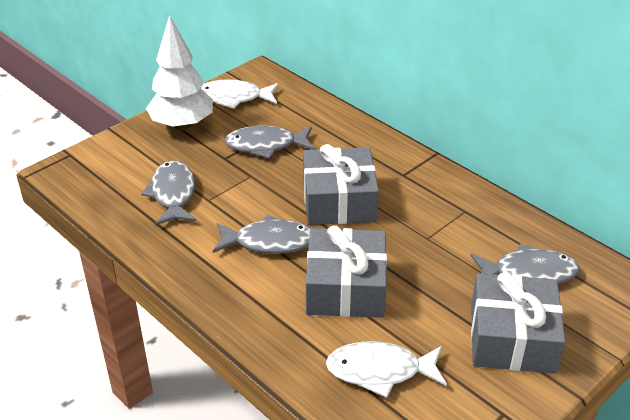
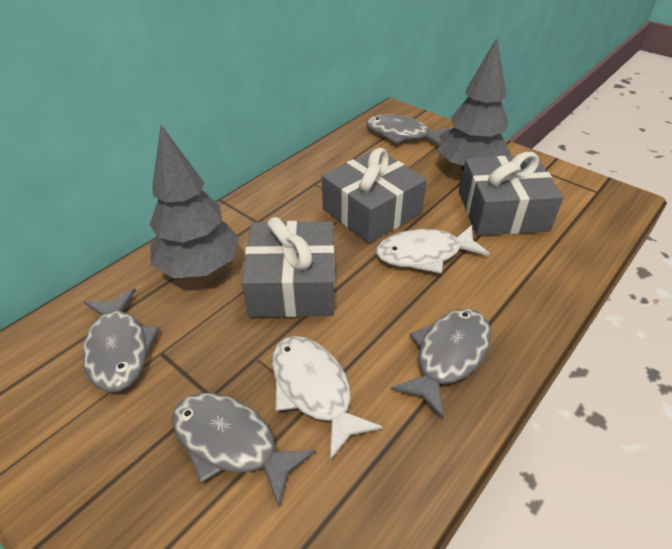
grey tree: none = 0 -> [149,125,240,278] [438,38,511,171] = 2
white tree: [146,15,213,130] = 1 -> none = 0

